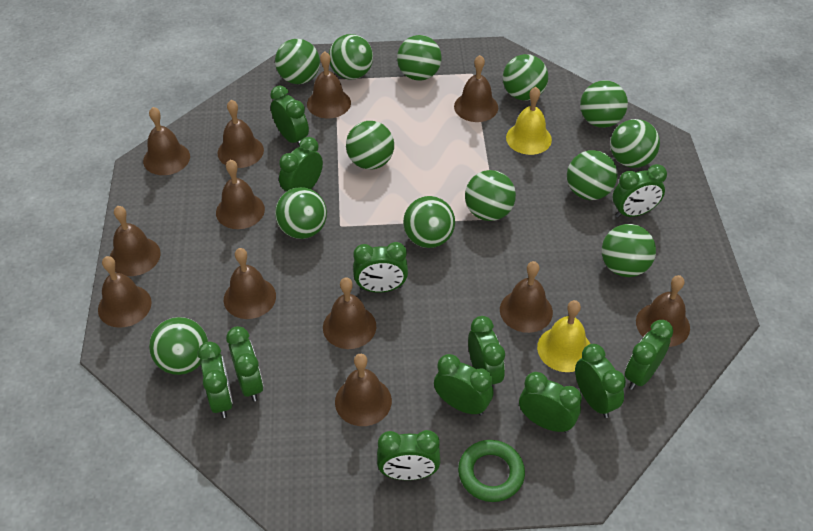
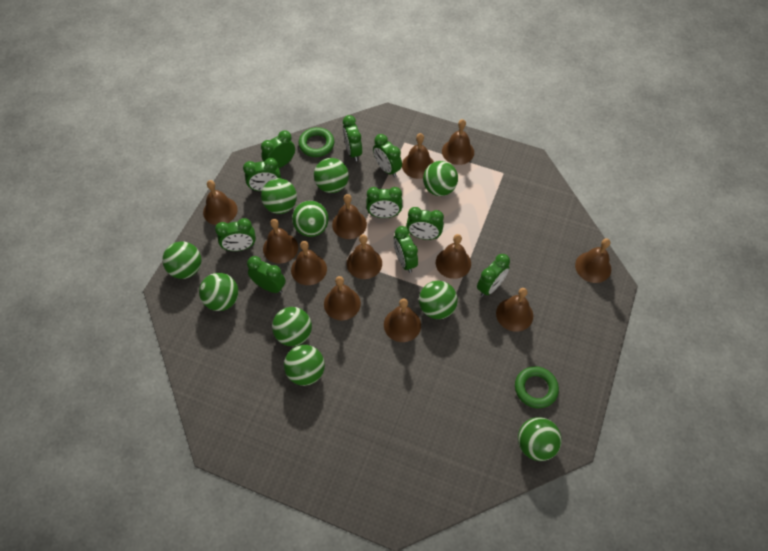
green ball: [149,317,208,375] [275,39,320,84] [275,187,327,239] [329,34,373,79] [346,121,394,169] [397,35,442,81] [403,196,455,248] [465,170,516,221] [503,54,548,101] [567,150,617,200] [580,80,628,128] [602,224,656,277] [610,119,660,168] = 13 -> [162,241,201,279] [199,273,239,311] [261,178,297,214] [272,307,312,346] [284,345,325,386] [292,201,329,237] [314,158,349,193] [419,281,458,319] [423,161,458,196] [518,417,562,461] = 10
green clock: [198,342,233,418] [226,326,263,402] [270,85,309,147] [279,137,323,192] [353,242,408,293] [377,430,440,480] [434,354,493,416] [468,316,505,387] [519,372,582,433] [575,344,626,418] [613,164,667,218] [625,320,673,390] = 12 -> [215,218,256,251] [243,158,281,191] [247,256,286,293] [261,130,295,168] [343,115,362,161] [366,187,402,218] [373,134,402,177] [394,226,418,273] [406,207,444,240] [477,254,510,297] = 10
green ring: [458,440,525,502] = 1 -> [298,127,334,157] [515,366,559,408] = 2
yellow bell: [506,87,552,155] [537,300,590,372] = 2 -> none = 0

